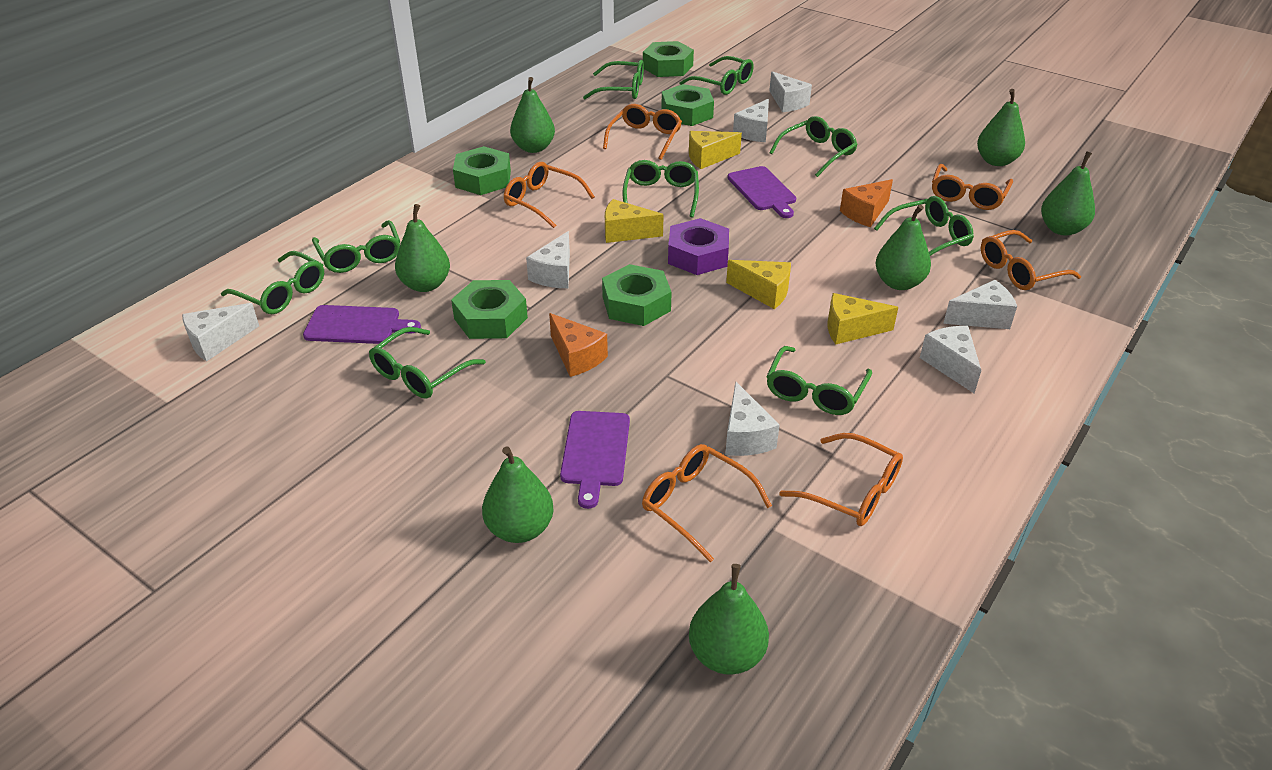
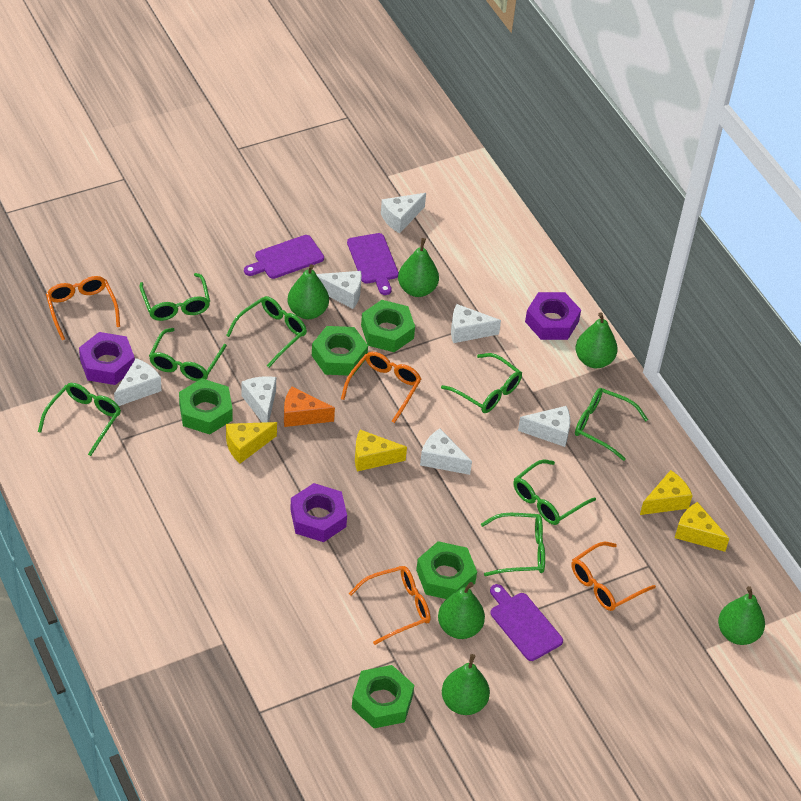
green glasses: [221,251,324,314] [312,220,400,273] [369,327,486,399] [583,60,644,99] [623,160,699,218] [680,56,754,95] [766,346,872,415] [769,116,858,177] [874,196,974,256] = 9 -> [38,383,121,456] [139,273,210,321] [149,328,227,381] [226,296,307,367] [441,353,522,413] [481,513,545,576] [513,460,596,525] [575,388,648,461] = 8
green pear: [395,204,450,292] [482,446,554,543] [510,77,555,153] [689,564,769,675] [875,204,931,290] [977,89,1025,166] [1041,151,1095,236] = 7 -> [288,264,329,319] [398,238,439,297] [438,582,485,639] [442,654,490,715] [576,313,618,368] [718,586,765,645] = 6
orange cheese: [549,313,608,377] [840,179,893,227] = 2 -> [284,386,335,427] = 1
orange glasses: [504,162,595,228] [603,104,682,160] [642,444,772,562] [779,433,903,526] [932,164,1013,210] [981,230,1081,290] = 6 -> [46,276,120,340] [341,352,421,423] [349,566,431,645] [571,542,656,611] = 4
purple nut: [668,218,729,275] = 1 -> [79,332,135,385] [290,483,347,542] [525,292,581,340] = 3

